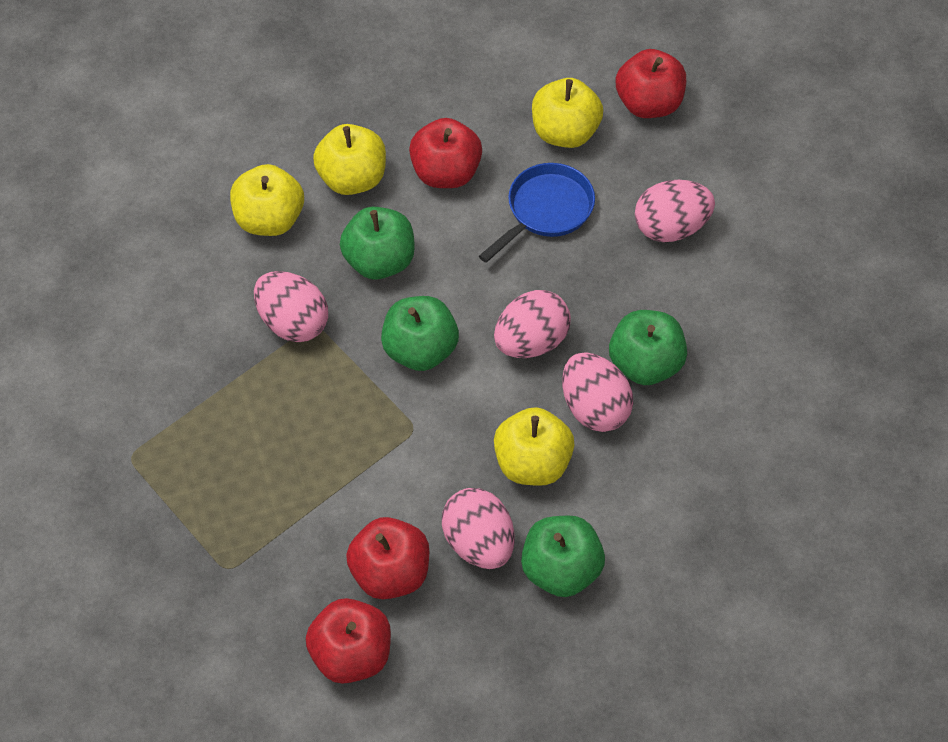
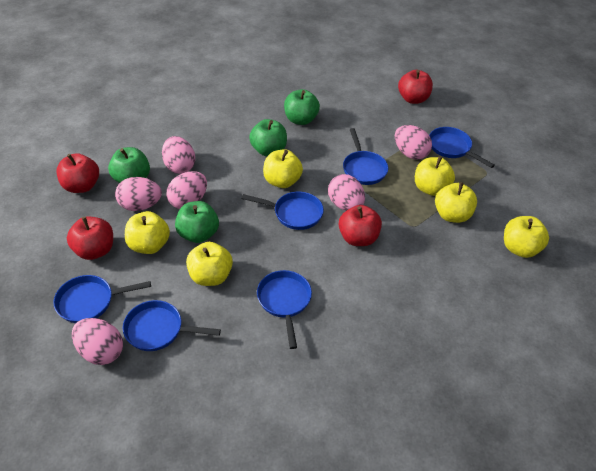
blue pan: [479,163,595,263] = 1 -> [53,275,151,323] [123,300,221,351] [242,192,324,230] [257,270,312,349] [343,128,388,185] [429,127,495,168] = 6
pink egg: [254,271,328,342] [442,488,515,569] [494,290,571,358] [562,352,633,432] [635,180,715,242] = 5 -> [72,318,123,365] [115,177,162,211] [162,136,195,174] [167,171,207,209] [328,174,365,211] [395,125,432,160] = 6
yellow apple: [230,164,304,236] [313,124,386,195] [494,407,574,486] [532,78,603,148] = 4 -> [125,211,170,254] [186,242,233,286] [263,149,303,188] [415,156,455,196] [435,182,477,223] [504,216,549,258] = 6

